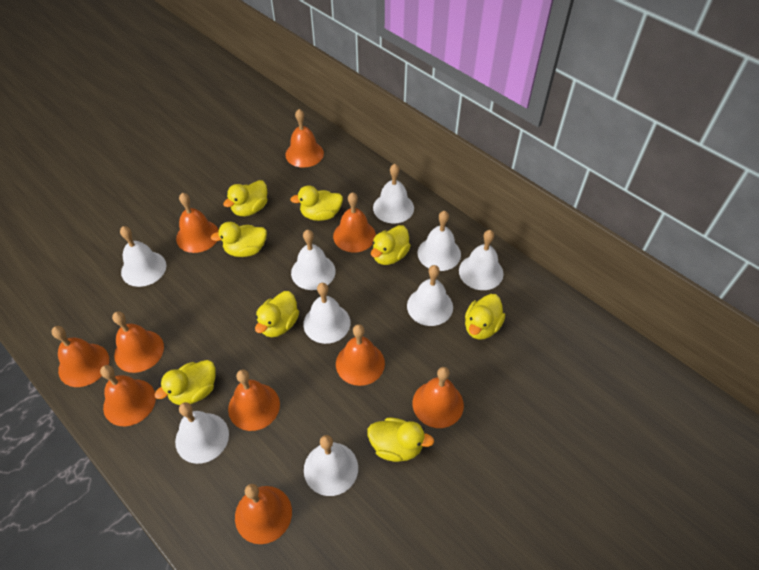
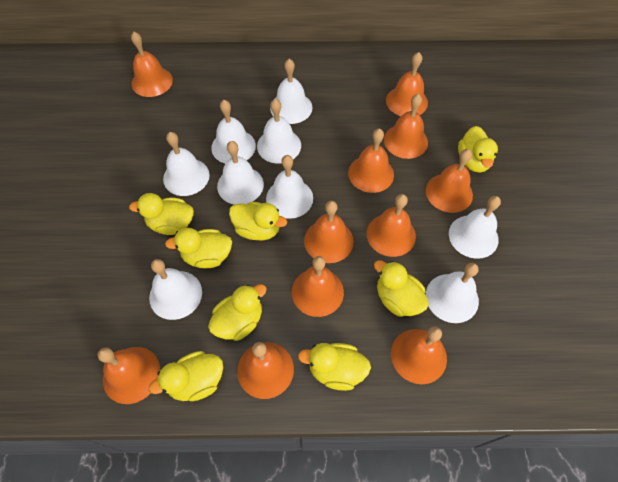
orange bell: [52,326,109,387] [100,365,156,426] [112,311,164,373] [176,193,219,253] [228,370,280,431] [235,484,292,544] [285,109,324,167] [333,192,376,253] [336,324,385,386] [412,367,464,428] = 10 -> [98,347,160,404] [131,32,173,97] [237,342,294,399] [292,256,344,317] [304,201,354,263] [348,129,394,193] [367,194,416,257] [384,94,428,159] [386,52,428,116] [391,327,447,384] [426,149,473,213] = 11

